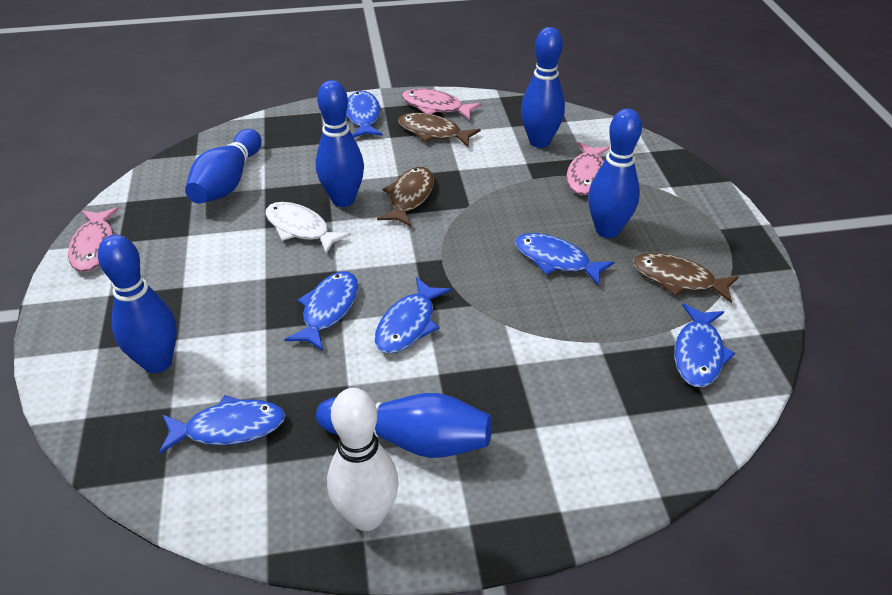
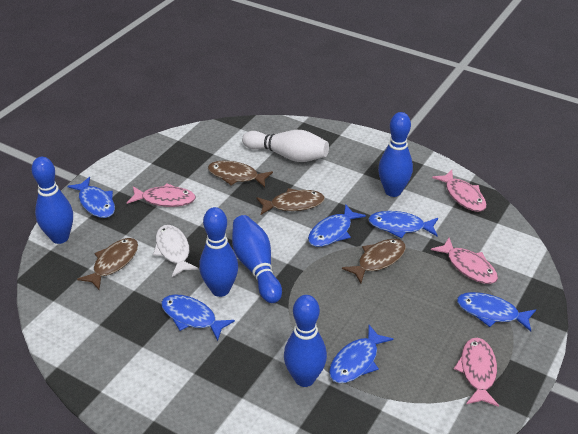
blue bowling pin: [98,235,177,373] [185,129,261,204] [316,80,364,207] [316,393,492,458] [521,27,565,148] [588,108,642,238] = 6 -> [31,157,73,244] [199,207,238,297] [232,215,282,303] [284,295,327,387] [378,112,413,197] = 5
brown fish: [377,167,434,227] [398,113,481,147] [633,253,739,303] = 3 -> [77,238,138,290] [208,161,273,187] [256,188,325,215] [342,239,406,283] = 4
pink fish: [68,207,119,272] [402,88,481,120] [566,142,610,195] = 3 -> [127,183,196,207] [431,238,498,284] [432,170,487,212] [454,338,499,407] = 4

